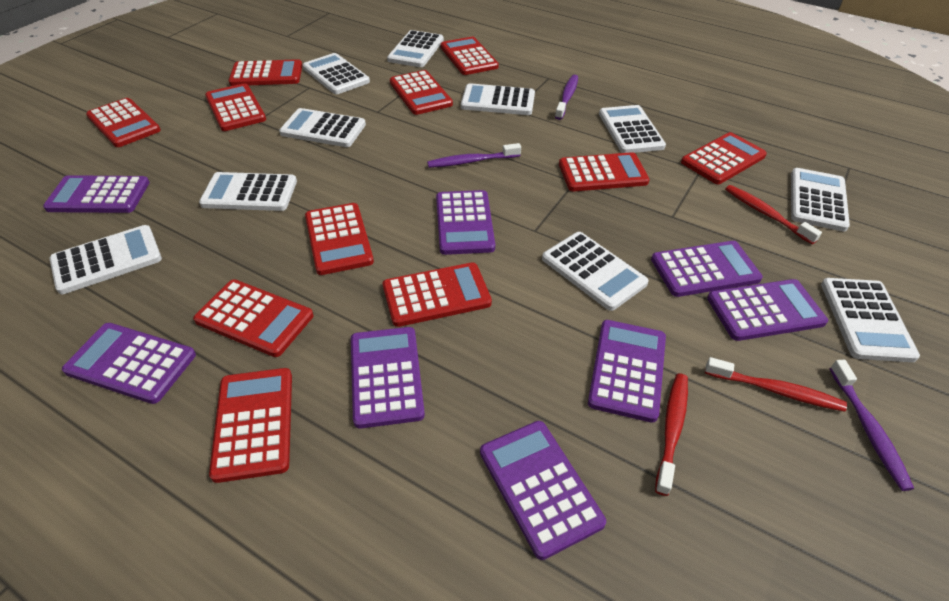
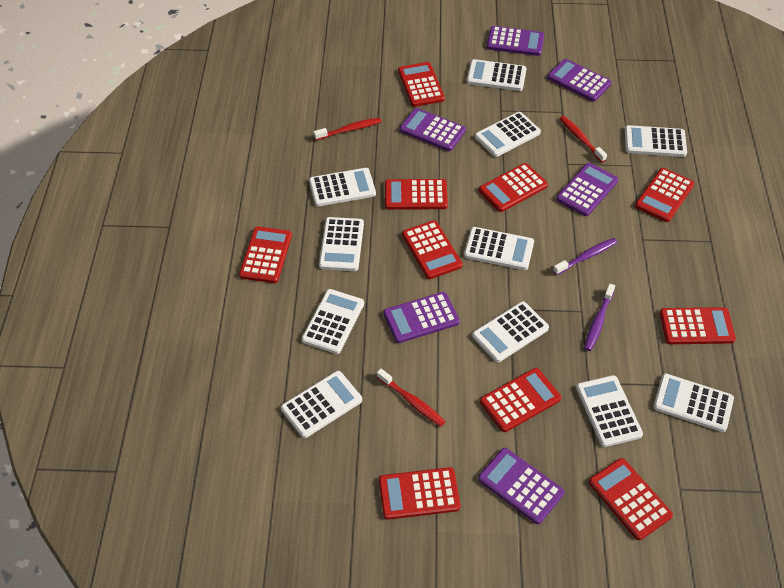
purple calculator: [43,175,150,213] [62,323,196,404] [351,327,425,429] [436,190,495,255] [480,421,606,560] [588,320,666,423] [651,241,763,297] [707,279,828,341] = 8 -> [383,292,460,343] [400,108,466,151] [478,448,564,524] [487,26,544,56] [547,59,612,101] [556,163,618,216] = 6
purple toothbrush: [427,143,521,168] [555,75,578,120] [829,360,914,491] = 3 -> [553,238,617,275] [584,284,615,351] = 2
red calculator: [86,98,161,147] [193,280,313,357] [205,83,266,131] [209,368,292,483] [228,59,302,86] [305,203,374,275] [383,262,492,327] [390,70,453,115] [441,37,499,75] [559,152,650,191] [681,132,767,184] = 11 -> [239,226,292,283] [379,467,461,520] [385,179,448,210] [398,62,445,107] [402,220,463,279] [479,163,548,212] [480,368,561,432] [589,458,673,540] [635,168,694,222] [660,307,736,344] = 10
white calculator: [49,225,162,294] [199,172,297,211] [279,108,366,147] [303,53,370,94] [387,30,444,67] [461,83,535,115] [542,232,649,311] [599,105,666,153] [791,168,850,231] [821,278,920,362] = 10 -> [281,371,362,438] [302,289,364,354] [309,168,376,206] [319,217,364,271] [464,227,534,270] [467,59,527,91] [472,301,549,362] [475,112,541,157] [576,375,643,447] [625,125,687,157] [654,374,734,432] = 11

